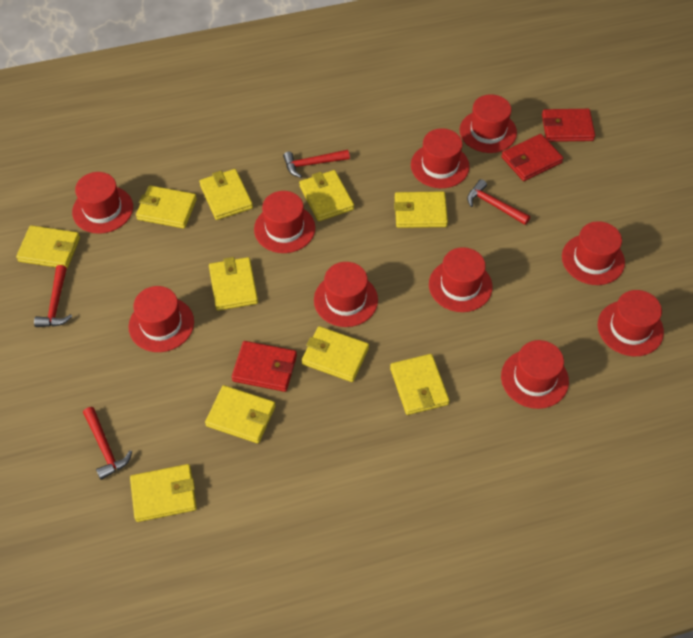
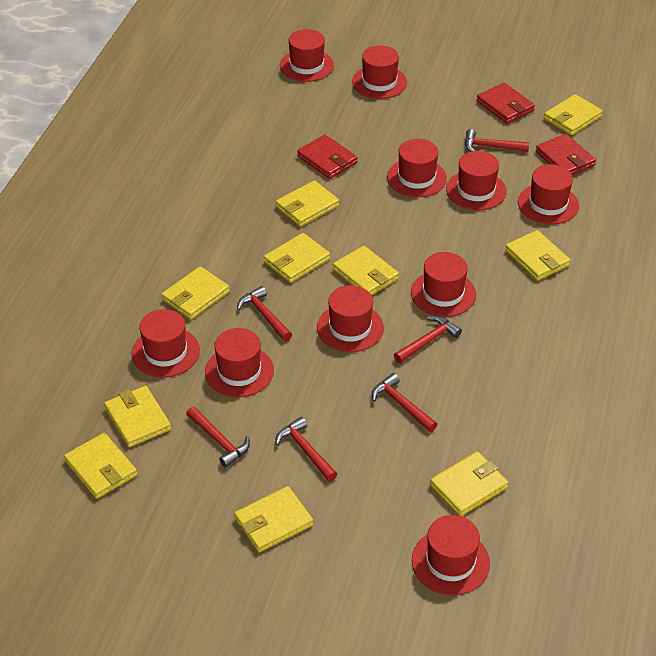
red hammer: [34,265,72,327] [83,407,132,480] [283,150,350,178] [467,179,530,225] = 4 -> [186,406,250,468] [237,286,292,341] [275,417,337,482] [371,373,437,432] [394,316,462,363] [465,129,529,152] = 6

